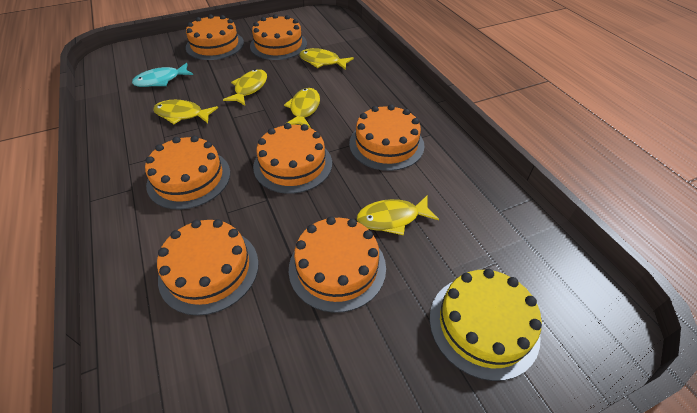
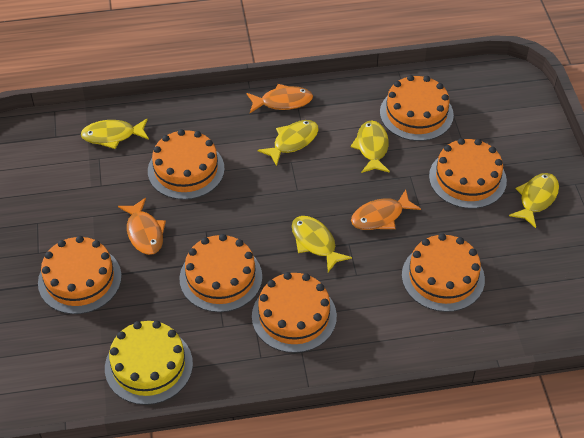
orange fish: none = 0 -> [118,198,166,255] [247,84,313,113] [351,189,421,230] = 3
turquoise fish: [132,63,193,87] = 1 -> none = 0

